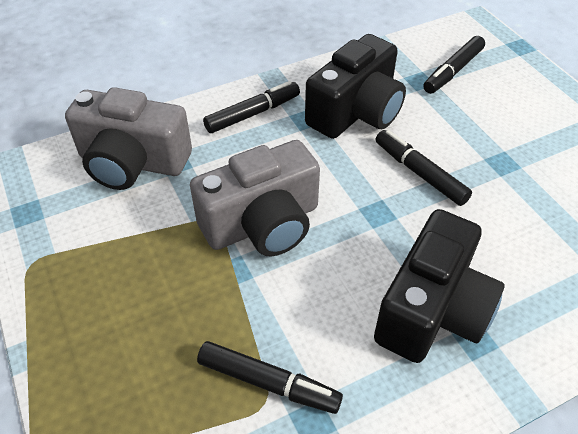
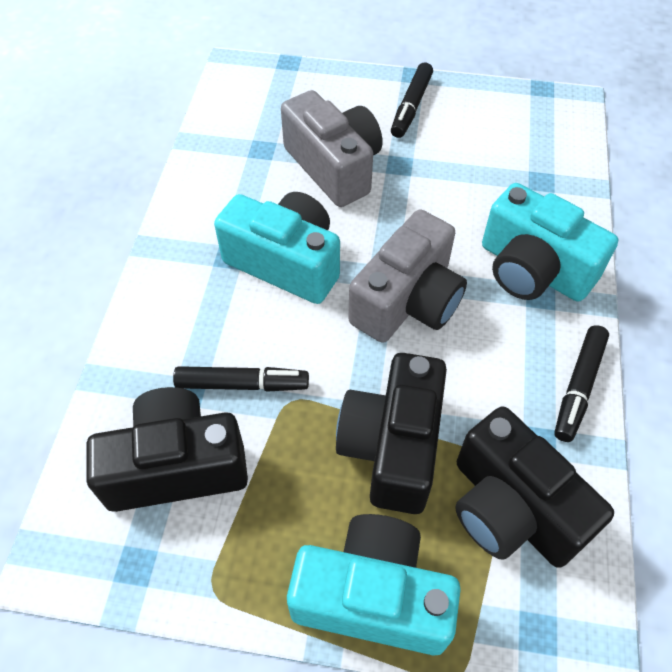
black camera: [305,34,406,139] [374,209,505,363] = 2 -> [86,387,248,512] [336,353,447,514] [455,406,614,568] = 3
black marker: [197,341,343,414] [203,81,300,133] [376,130,472,206] [423,36,485,94] = 4 -> [173,366,309,392] [391,63,433,138] [554,325,609,442] = 3
turquoise camera: none = 0 -> [214,192,340,304] [287,514,461,656] [482,183,618,302] = 3

